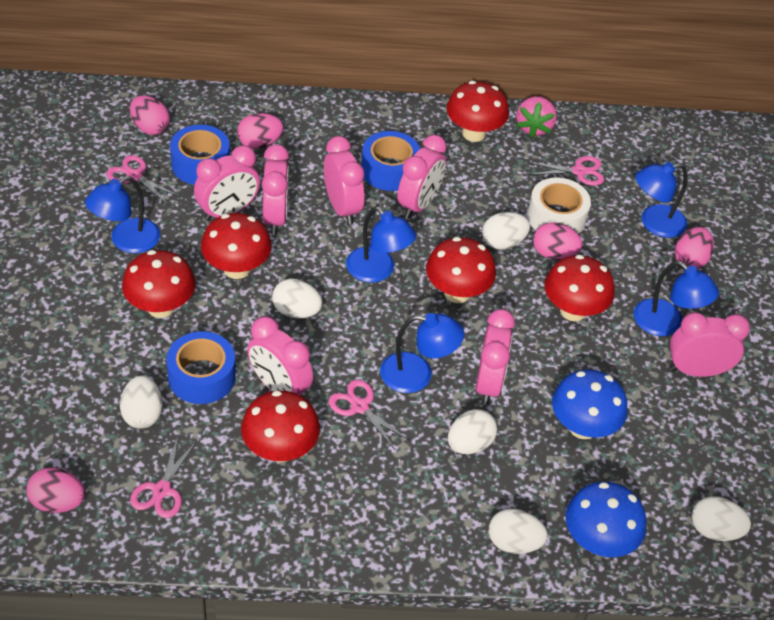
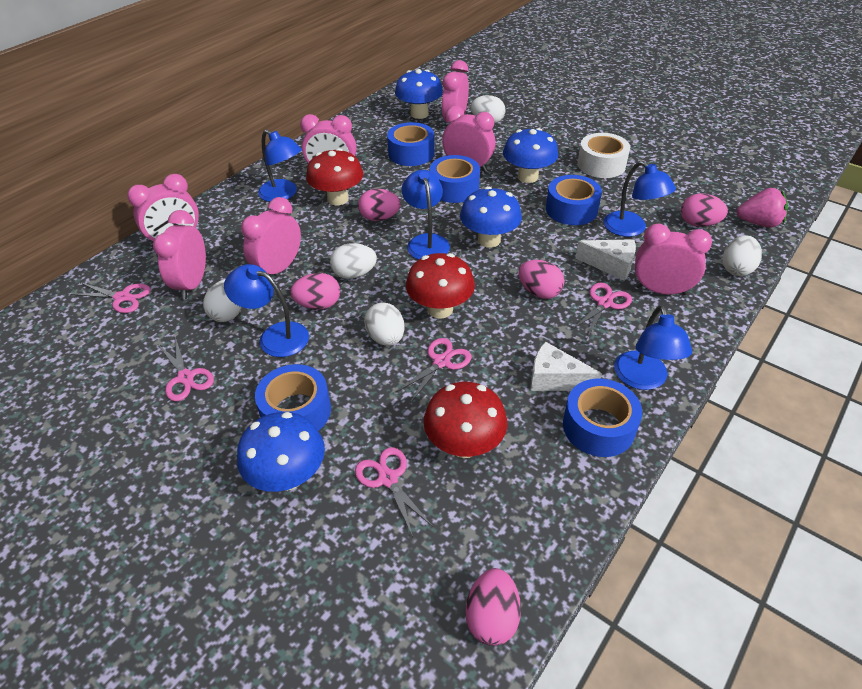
blue mushroom: [552,370,627,439] [566,481,646,557] = 2 -> [237,412,325,492] [395,69,443,119] [460,186,522,248] [503,128,558,183] = 4
blue tape: [166,331,236,404] [170,125,230,185] [361,131,420,191] = 3 -> [255,364,331,431] [387,122,435,166] [429,155,480,203] [546,175,602,225] [563,379,642,457] = 5
pink scissors: [106,155,179,205] [130,437,197,518] [329,380,409,450] [527,156,604,186] = 4 -> [70,283,151,313] [159,337,214,401] [355,447,433,537] [396,338,472,402] [571,283,632,338] = 5
red mushroom: [122,250,195,318] [201,213,272,279] [241,391,320,462] [426,237,496,303] [447,81,509,142] [544,255,615,321] = 6 -> [306,148,363,205] [406,253,475,319] [424,382,507,458] = 3
white cheese: none = 0 -> [531,341,602,391] [575,239,636,281] = 2
white egg: [120,376,163,429] [272,279,323,319] [448,409,497,454] [482,212,530,250] [489,509,548,554] [692,496,751,541] = 6 -> [203,279,243,322] [330,243,377,279] [364,302,404,346] [471,95,506,123] [723,235,762,276] = 5

